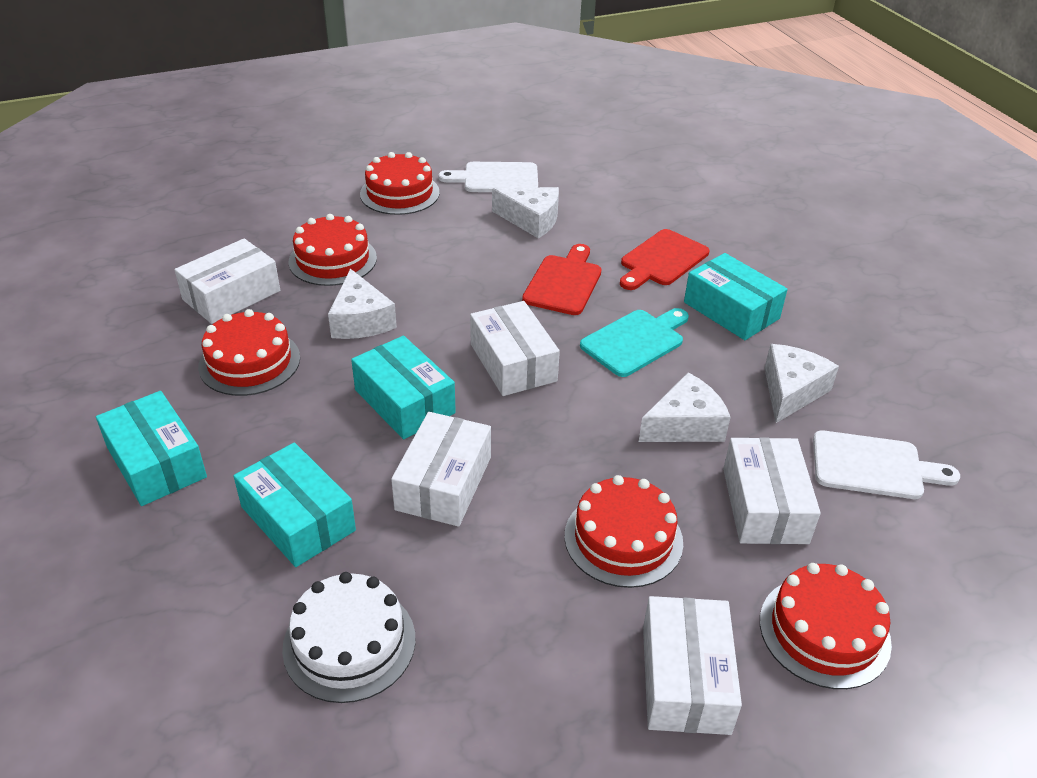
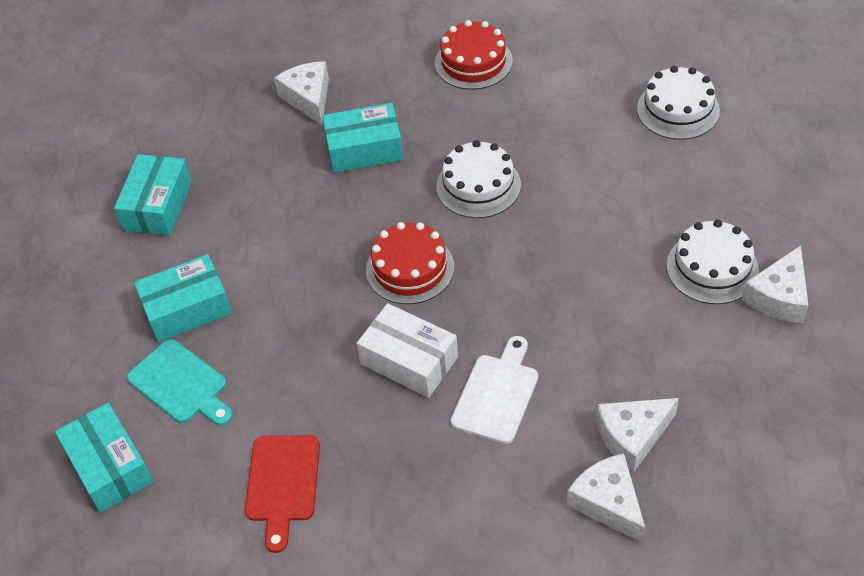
red cake: [198,309,300,396] [288,214,377,286] [360,152,440,215] [564,475,683,588] [760,563,892,689] = 5 -> [366,222,454,304] [435,20,513,90] = 2
red cutting board: [522,244,601,315] [620,229,709,290] = 2 -> [245,435,320,553] = 1
white box: [174,238,280,324] [391,412,491,527] [470,301,560,396] [643,596,742,735] [723,437,821,544] = 5 -> [357,303,458,398] = 1
white cake: [282,572,416,703] = 1 -> [436,140,521,218] [637,66,720,140] [666,220,759,304] = 3
white cutting board: [439,162,538,192] [813,430,960,499] = 2 -> [451,336,538,444] = 1

